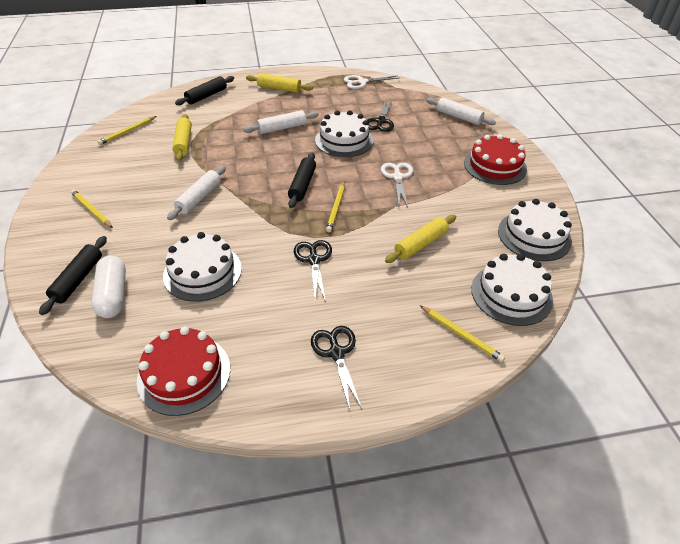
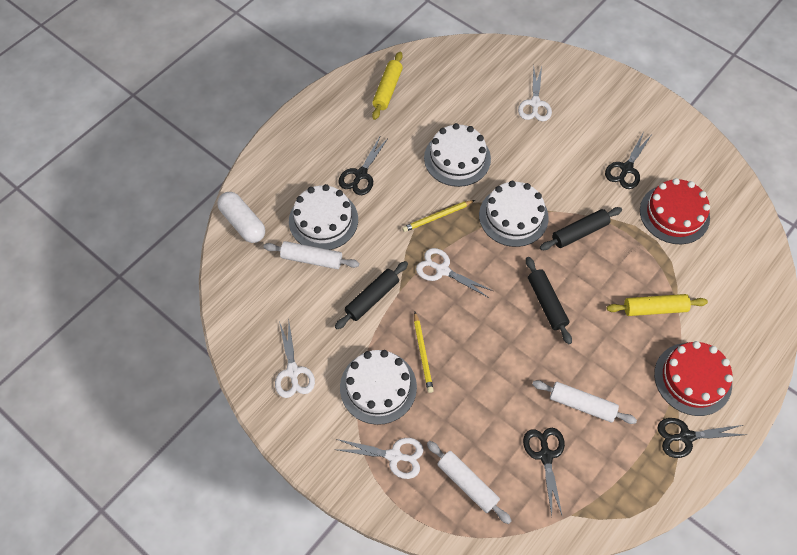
black scissors: [294,240,332,302] [311,326,362,410] [367,100,394,132] = 3 -> [338,135,388,195] [523,428,565,517] [605,132,651,189] [657,418,746,458] = 4
white scissors: [344,75,399,89] [381,163,413,208] = 2 -> [275,321,315,398] [334,438,423,479] [416,248,493,298] [518,66,552,121] = 4
yellow pencil: [71,189,113,228] [97,116,157,145] [326,182,345,232] [420,305,505,362] = 4 -> [402,200,475,232] [414,312,434,393] = 2
yellow rolling pin: [172,114,192,161] [246,73,313,93] [385,215,456,263] = 3 -> [372,52,403,120] [607,294,708,316] = 2

